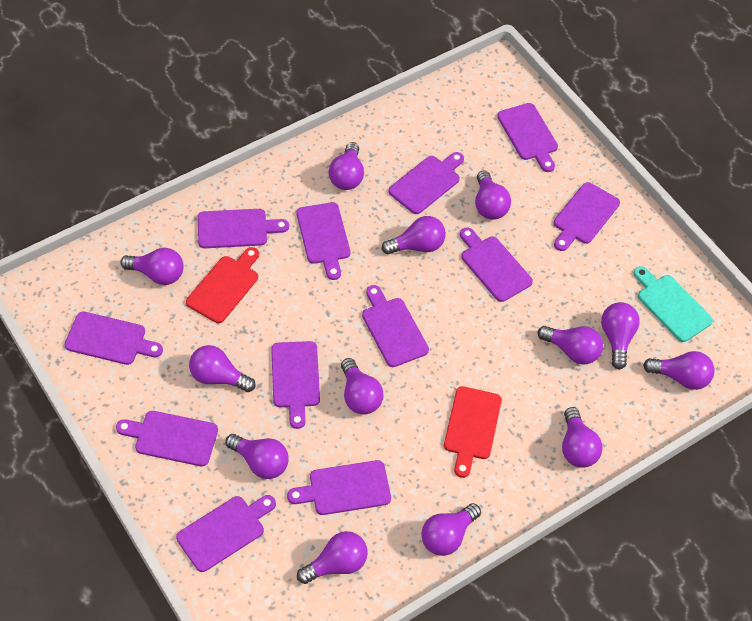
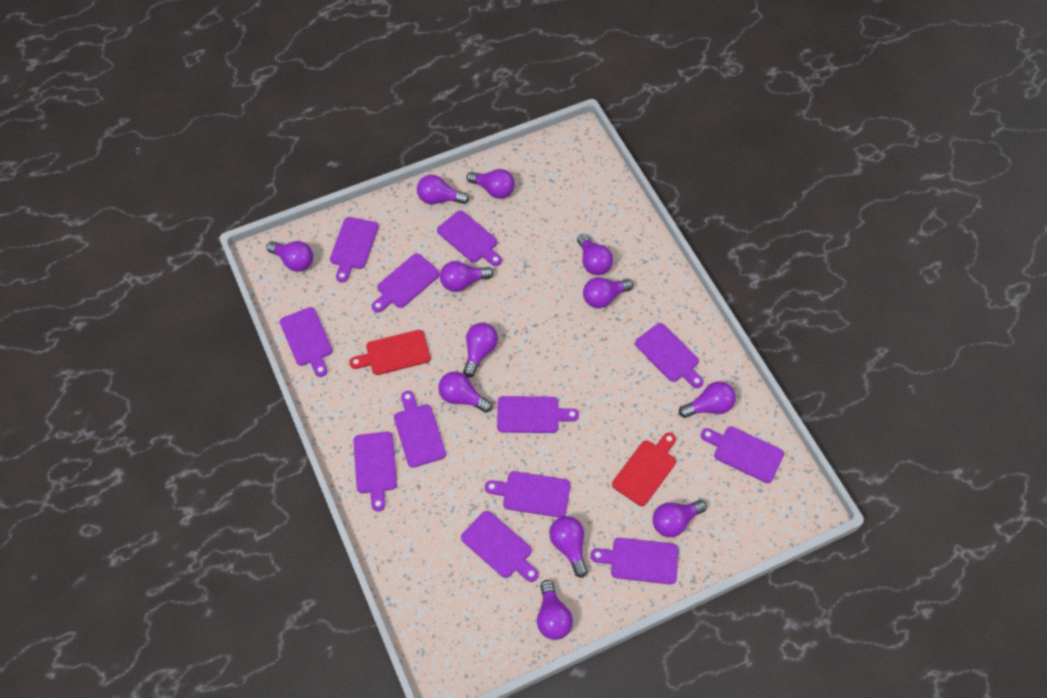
purple light bulb: [120,248,184,285] [189,345,256,392] [225,434,289,479] [297,531,368,584] [329,142,364,190] [341,358,384,415] [381,216,446,254] [421,503,481,556] [475,170,511,220] [538,326,603,364] [562,407,602,468] [601,302,640,370] [643,351,714,390] = 13 -> [267,241,313,272] [417,175,469,204] [438,372,492,413] [440,261,494,292] [463,323,498,378] [466,169,515,199] [537,580,573,640] [550,516,588,578] [577,234,613,275] [583,277,633,308] [653,500,707,537] [679,381,736,418] = 12
turquoise cutting board: [634,266,713,342] = 1 -> none = 0

